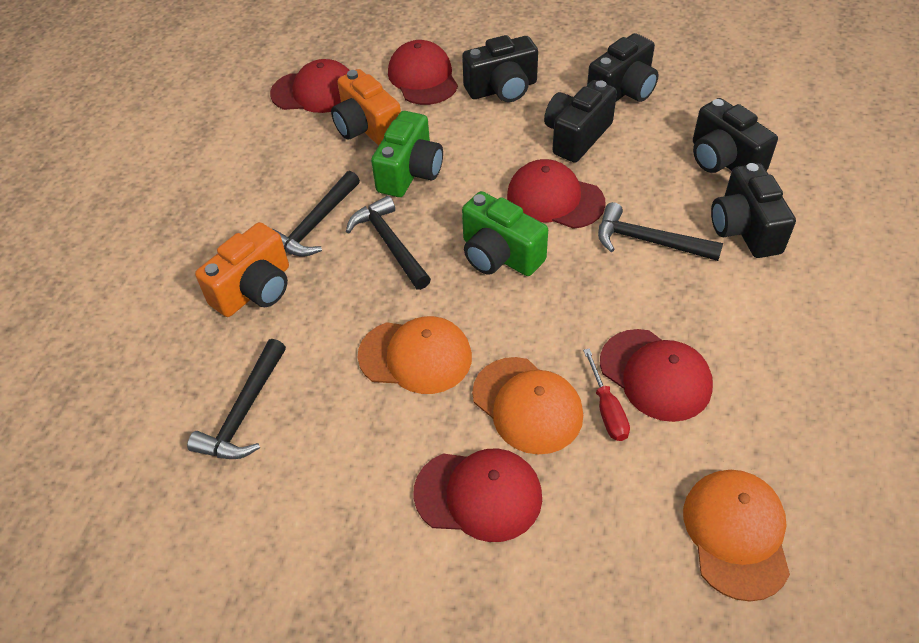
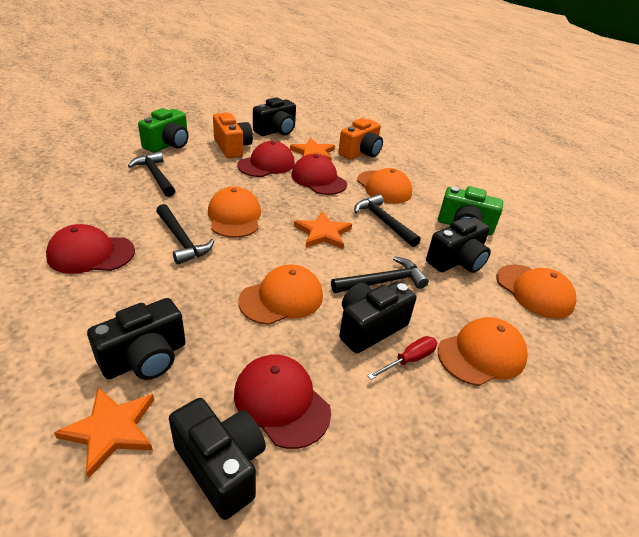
orange cap: [357,316,472,394] [472,357,583,454] [683,470,790,602] = 3 -> [208,186,261,238] [238,264,323,325] [357,168,412,204] [438,317,528,386] [496,264,576,319] = 5
orange star: none = 0 -> [54,388,154,478] [290,138,335,161] [294,211,352,249] = 3
red cap: [270,59,349,113] [388,40,458,105] [413,448,542,542] [507,159,606,229] [600,329,713,422] = 5 -> [46,224,135,274] [234,355,331,449] [237,141,295,177] [291,154,347,195] = 4

